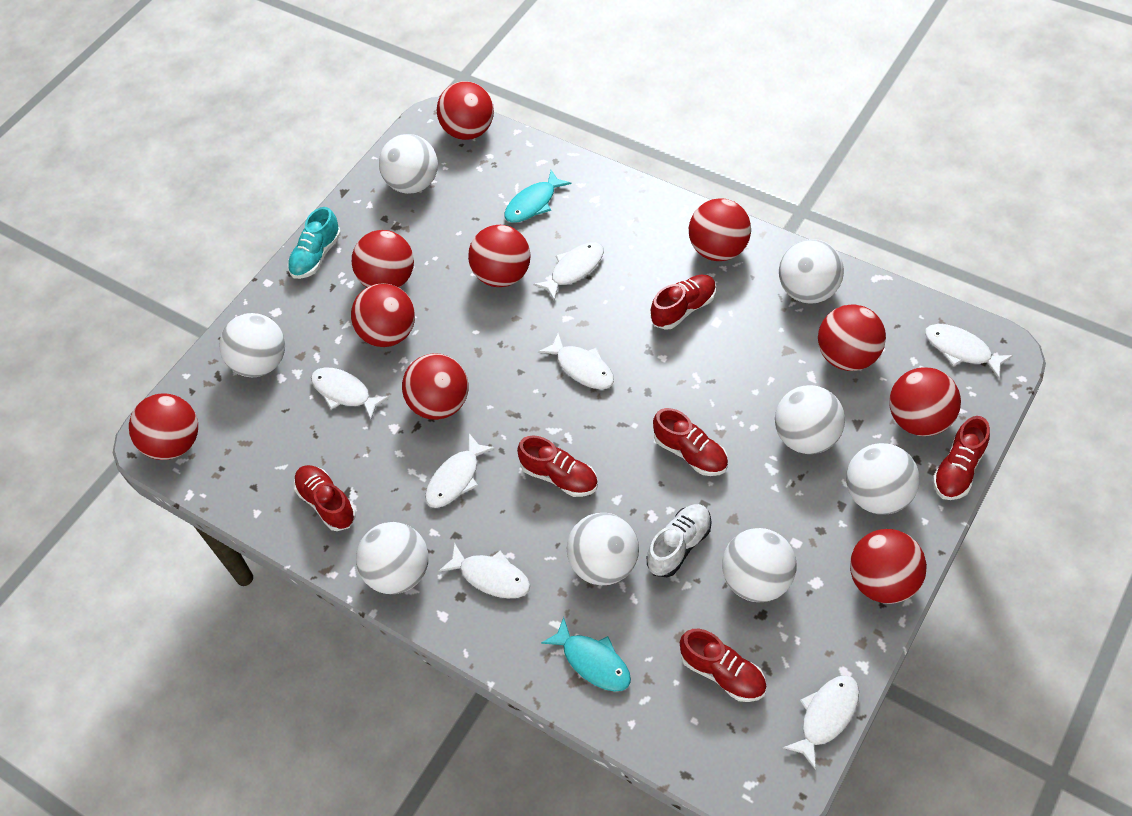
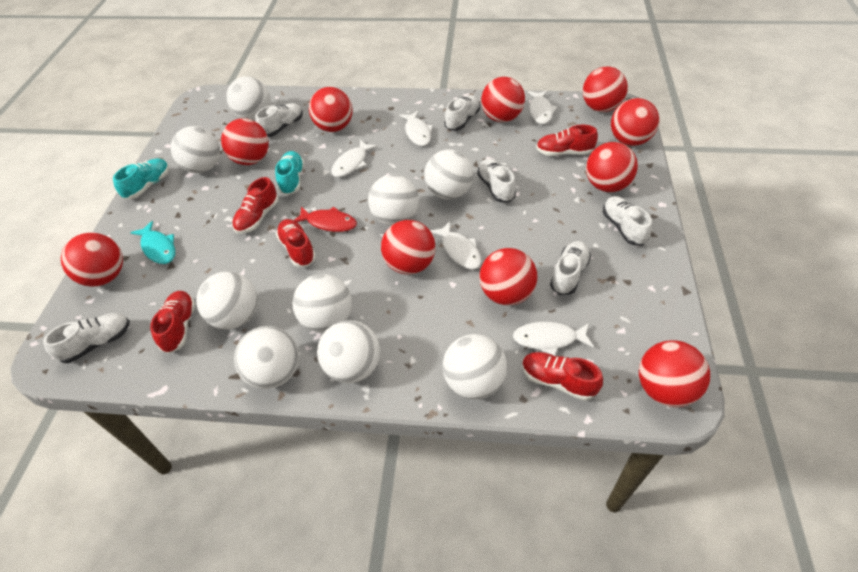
red fish: none = 0 -> [294,206,357,232] = 1
red shoe: [294,465,356,531] [517,436,598,497] [651,275,716,330] [653,408,728,476] [680,629,767,702] [933,416,990,500] = 6 -> [150,291,196,354] [232,177,279,234] [276,219,316,267] [522,352,603,401] [536,125,598,156] = 5
turquoise fish: [504,170,571,223] [541,617,631,692] = 2 -> [130,221,175,264] = 1
turquoise shoe: [287,207,341,279] = 1 -> [113,158,169,199] [275,151,304,195] = 2
white ball: [219,313,285,377] [356,522,428,594] [379,134,438,194] [567,513,639,585] [722,528,797,602] [775,385,845,454] [779,239,844,304] [846,443,920,515] = 8 -> [171,126,220,173] [196,271,258,329] [226,76,270,120] [234,326,299,389] [293,274,352,333] [317,320,380,383] [368,174,419,226] [424,150,473,200] [443,334,507,399] = 9
white fish: [311,367,390,420] [425,433,496,508] [439,543,530,598] [533,242,604,301] [538,333,614,389] [783,675,859,770] [925,324,1013,378] = 7 -> [331,140,378,177] [399,111,433,146] [430,221,482,269] [513,322,594,356] [528,91,557,124] = 5
white shoe: [647,504,712,577] = 1 -> [43,313,130,363] [255,103,303,137] [444,95,480,130] [477,159,516,203] [550,241,591,295] [603,196,652,246] = 6

